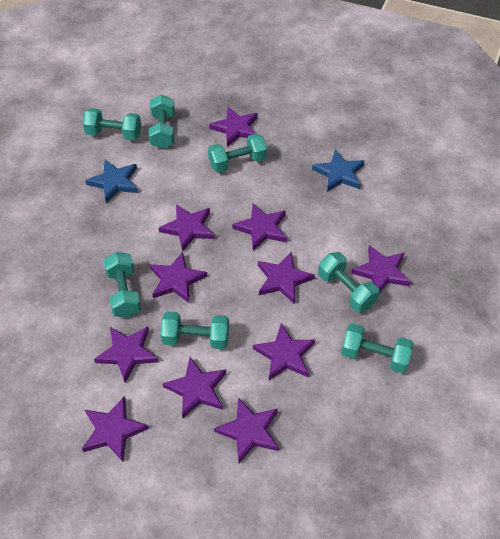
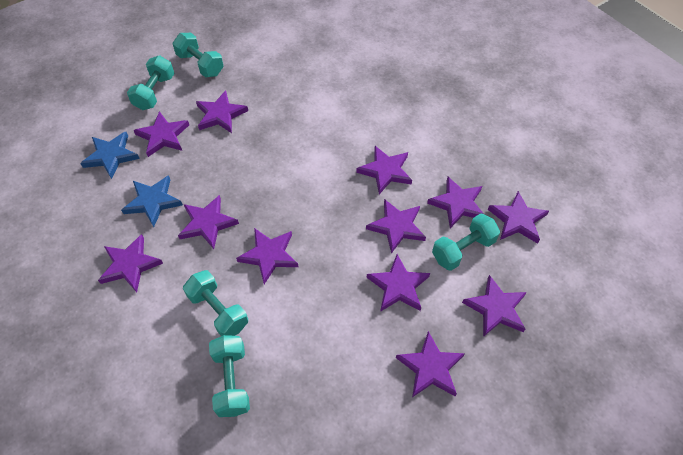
purple star: [82,396,149,462] [94,327,159,383] [150,252,207,303] [159,204,215,251] [162,357,226,418] [209,107,257,147] [214,397,279,463] [232,203,287,251] [253,323,315,380] [258,251,315,304] [351,245,411,293] = 11 -> [98,234,163,292] [134,111,189,157] [178,195,239,249] [196,90,248,133] [236,228,298,284] [356,146,412,194] [366,199,426,254] [367,254,430,312] [396,331,465,397] [427,177,484,228] [462,275,527,337] [488,191,549,244] = 12
turquoise dumbbell: [82,108,141,141] [104,252,141,318] [149,94,175,149] [160,311,229,349] [208,133,267,173] [318,252,379,312] [341,323,414,373] = 7 -> [127,56,175,110] [173,33,224,77] [183,270,248,336] [209,335,250,417] [432,213,500,271] = 5

